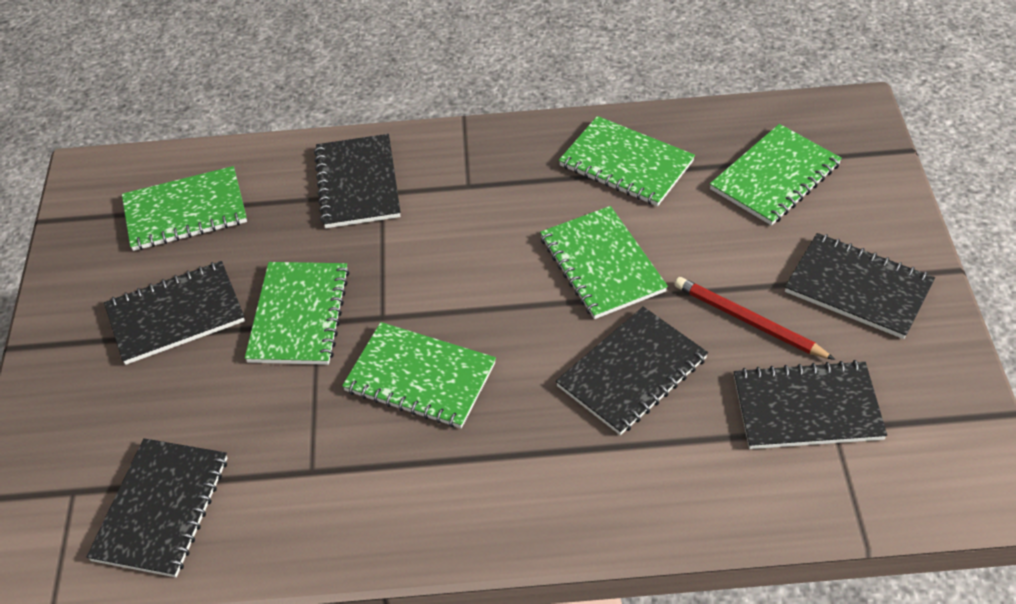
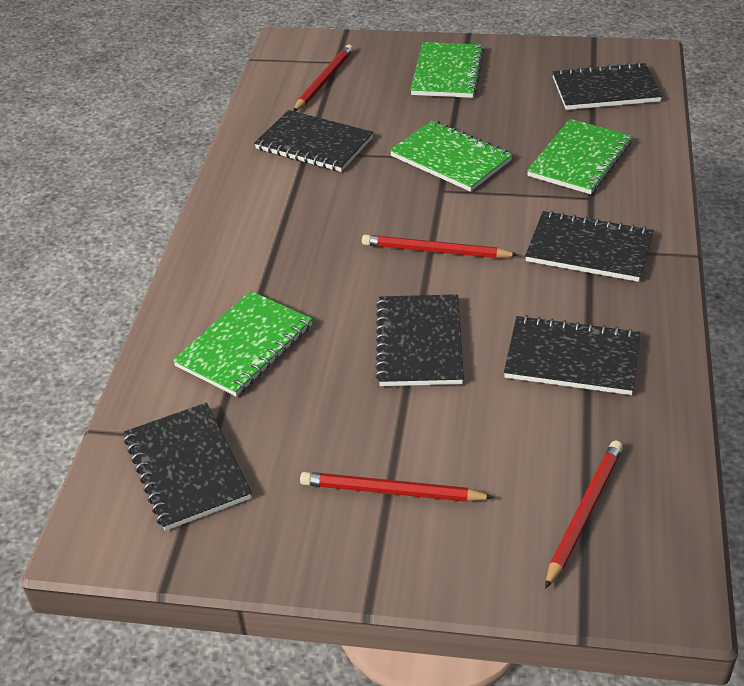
green notebook: [122,166,247,251] [245,262,350,365] [342,322,496,428] [540,206,668,319] [559,116,695,206] [710,124,842,225] = 6 -> [173,291,312,397] [390,120,512,192] [410,42,484,98] [527,119,632,194] = 4
red pencil: [674,277,835,360] = 1 -> [293,45,353,111] [300,472,494,502] [362,235,518,258] [545,441,623,589] = 4

